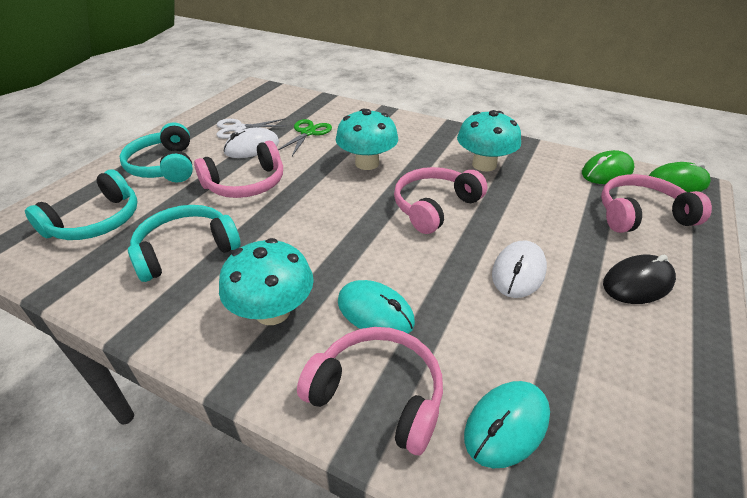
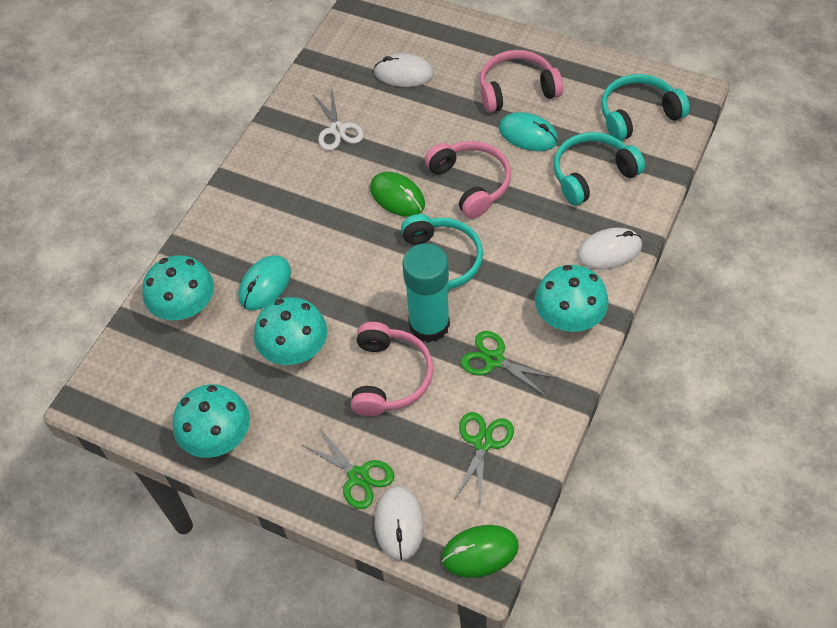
black mouse: [603,255,676,304] = 1 -> none = 0
green scissors: [278,119,332,156] = 1 -> [303,427,394,509] [455,412,514,504] [461,331,557,396] = 3
pink headphones: [194,141,283,198] [297,327,443,455] [394,167,487,234] [601,174,712,233] = 4 -> [351,322,433,416] [425,141,511,219] [479,50,563,113] = 3
turquoise glue stick: none = 0 -> [402,243,450,343] = 1
turquoise mushroom: [219,238,314,325] [336,108,398,170] [457,110,521,172] = 3 -> [142,255,214,320] [173,384,250,458] [254,297,327,365] [535,265,609,332] = 4
white mouse: [224,127,279,158] [492,240,547,298] = 2 -> [374,53,434,87] [375,486,424,561] [577,228,642,270] = 3

